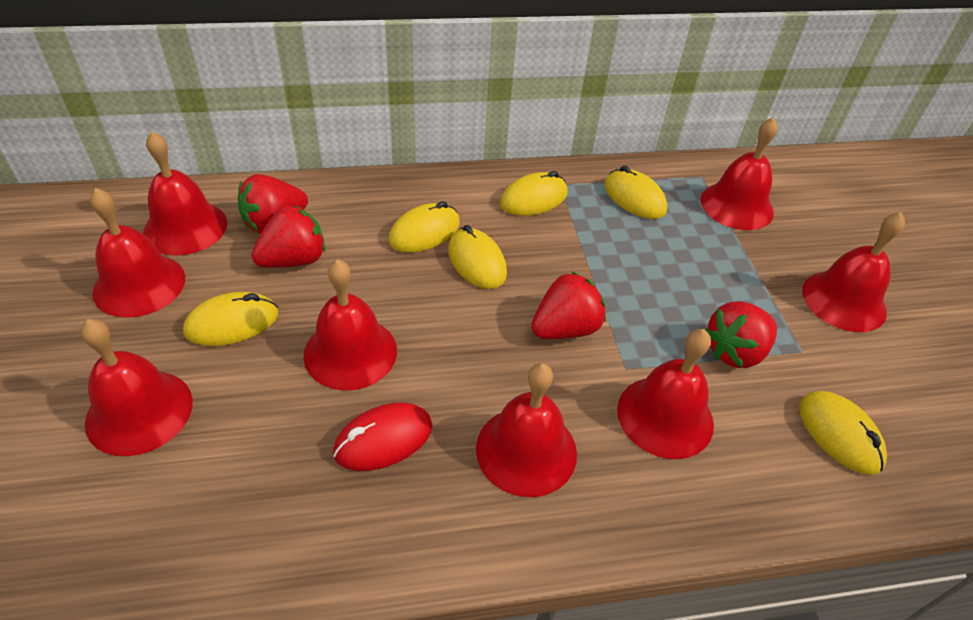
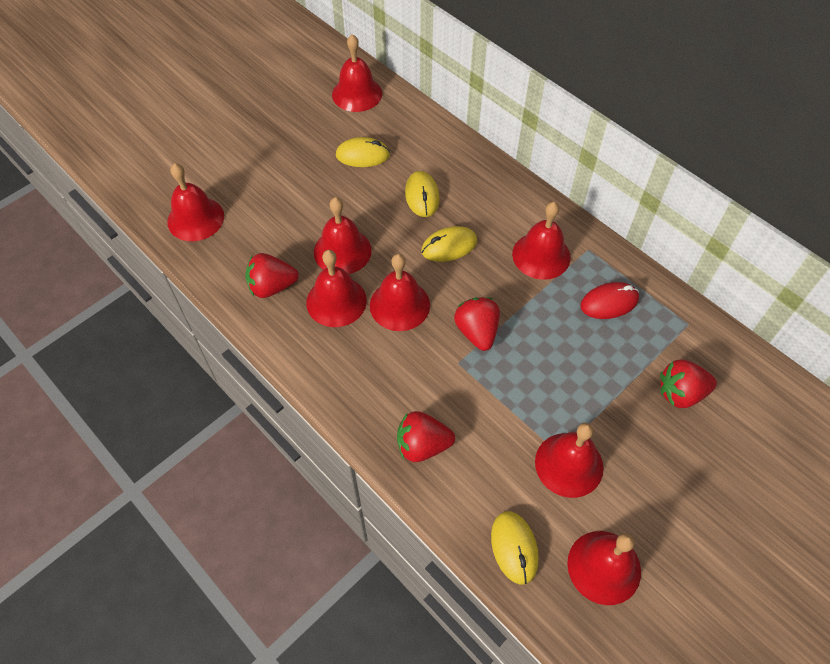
yellow mouse: [183,292,278,346] [389,201,460,253] [448,225,507,289] [500,171,567,216] [604,166,668,219] [799,391,887,475] = 6 -> [336,137,390,167] [405,171,440,217] [421,226,477,262] [491,511,539,584] = 4

